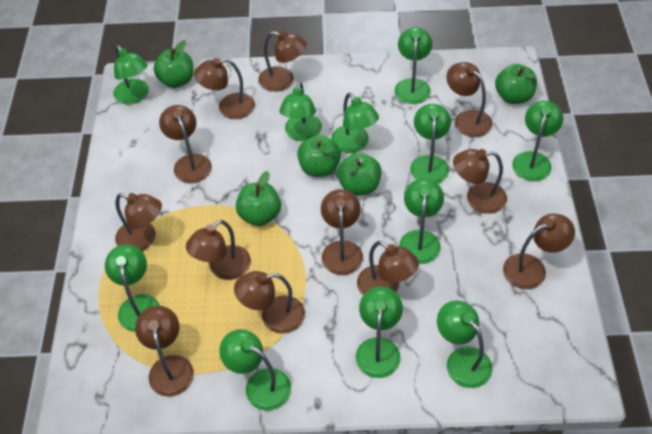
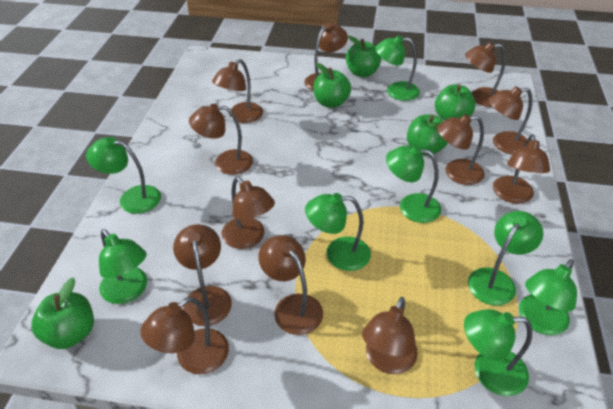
green lamp: [105,244,160,332] [113,45,149,104] [219,329,291,411] [279,81,322,141] [331,93,379,153] [356,287,403,378] [395,27,433,104] [399,178,444,264] [410,104,451,184] [437,300,492,388] [512,101,563,181] = 11 -> [86,137,161,214] [99,229,147,304] [305,193,371,271] [375,35,420,101] [386,145,441,223] [464,309,532,396] [468,211,543,306] [519,259,577,335] = 8

